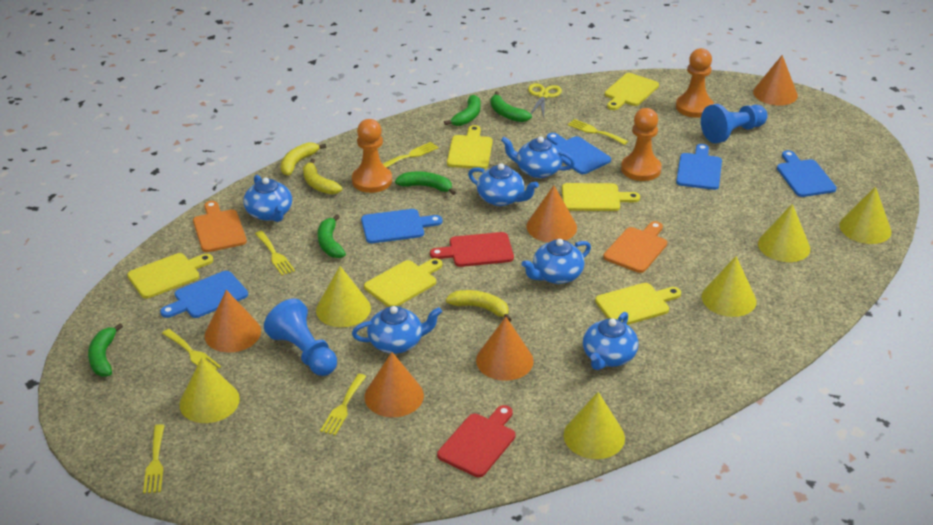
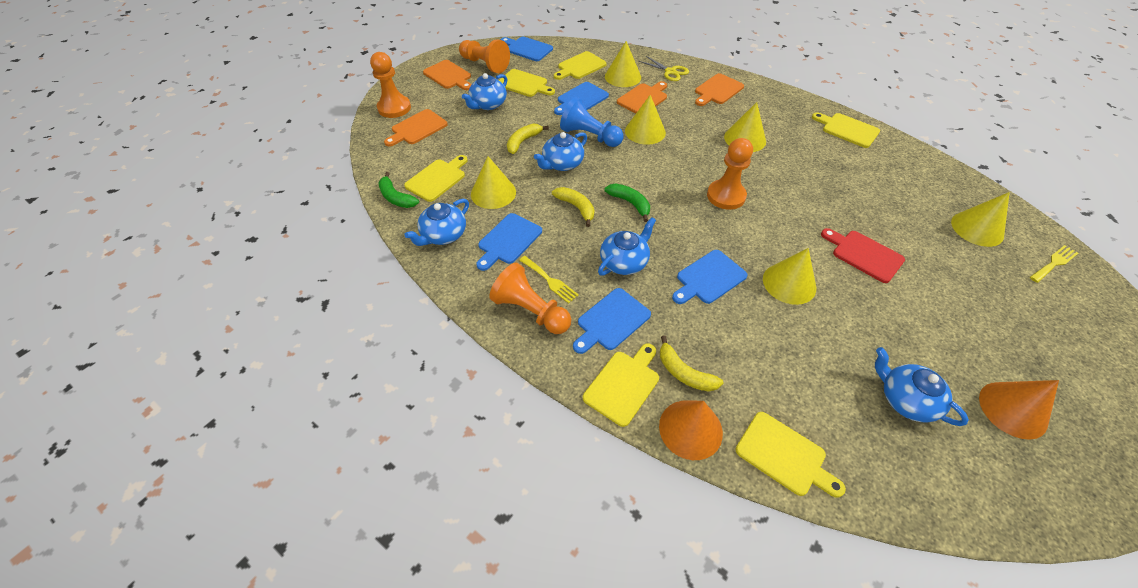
blue pawn: [264,298,337,376] [701,104,768,143] = 2 -> [560,97,624,147] = 1
blue teapot: [244,175,292,222] [352,306,442,354] [468,163,539,206] [501,136,575,178] [522,239,591,284] [583,312,638,370] = 6 -> [405,199,469,246] [462,73,507,110] [534,132,587,171] [598,217,656,276] [875,347,969,426] = 5
green banana: [88,323,123,377] [318,214,346,258] [395,172,456,195] [444,95,481,126] [491,91,532,122] = 5 -> [378,172,419,208] [604,184,650,222] = 2
orange cone: [205,290,261,353] [365,352,424,417] [476,317,534,381] [526,185,577,242] [753,55,798,105] = 5 -> [659,400,723,460] [979,380,1059,440] = 2
orange cutting board: [193,201,247,252] [603,221,667,273] = 2 -> [384,109,448,147] [423,60,472,90] [617,81,667,113] [695,73,744,106] = 4
orange pawn: [352,119,392,193] [621,108,662,181] [676,48,714,118] = 3 -> [370,52,411,118] [459,39,510,73] [489,263,571,334] [707,138,753,210] = 4
red cutting board: [430,232,514,267] [437,405,515,477] = 2 -> [821,228,905,283] = 1
yellow fork: [143,424,165,494] [162,329,221,370] [255,231,295,275] [320,374,366,435] [383,142,438,168] [568,119,628,145] = 6 -> [519,256,579,304] [1030,245,1078,283] = 2

